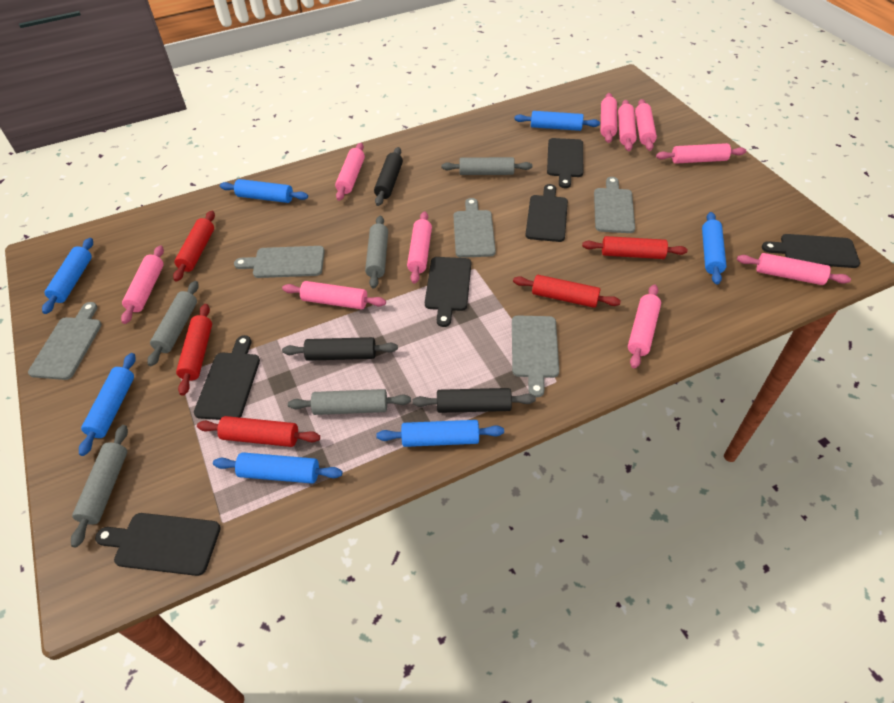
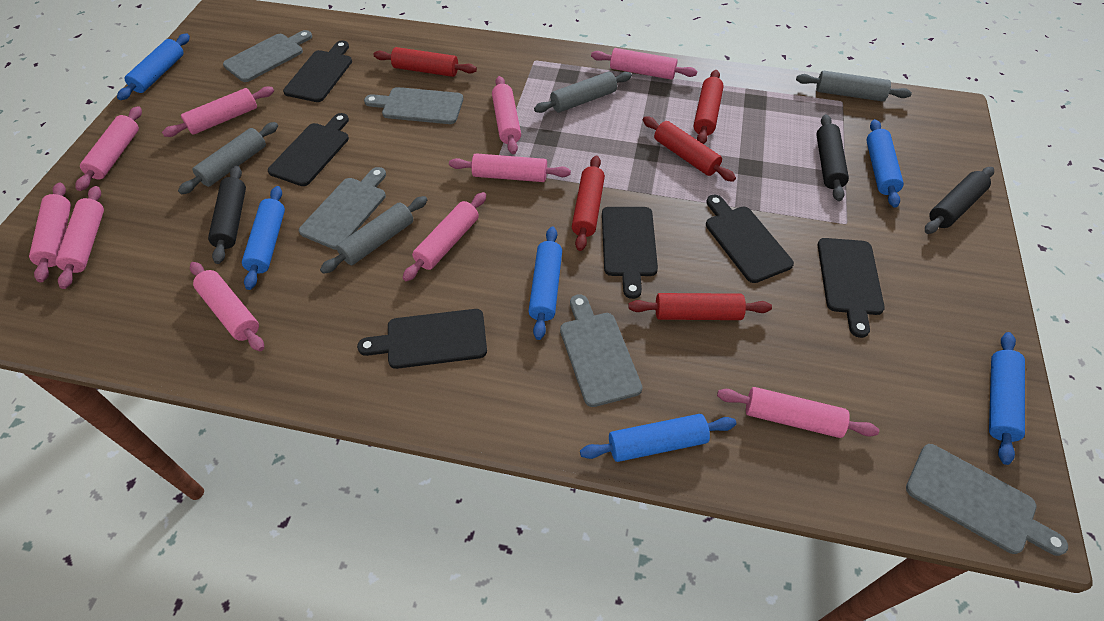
blue rolling pin: [42,238,93,314] [79,353,136,456] [213,452,342,484] [220,179,308,203] [376,420,504,447] [514,111,600,131] [702,212,726,284] = 7 -> [117,33,190,100] [242,186,285,290] [528,226,562,340] [580,414,736,462] [866,119,904,208] [989,332,1025,465] = 6
grey rolling pin: [71,425,128,548] [147,281,199,366] [288,389,411,415] [365,216,388,289] [441,157,532,175] = 5 -> [178,122,278,195] [320,196,427,274] [534,72,632,113] [796,71,912,102] = 4

